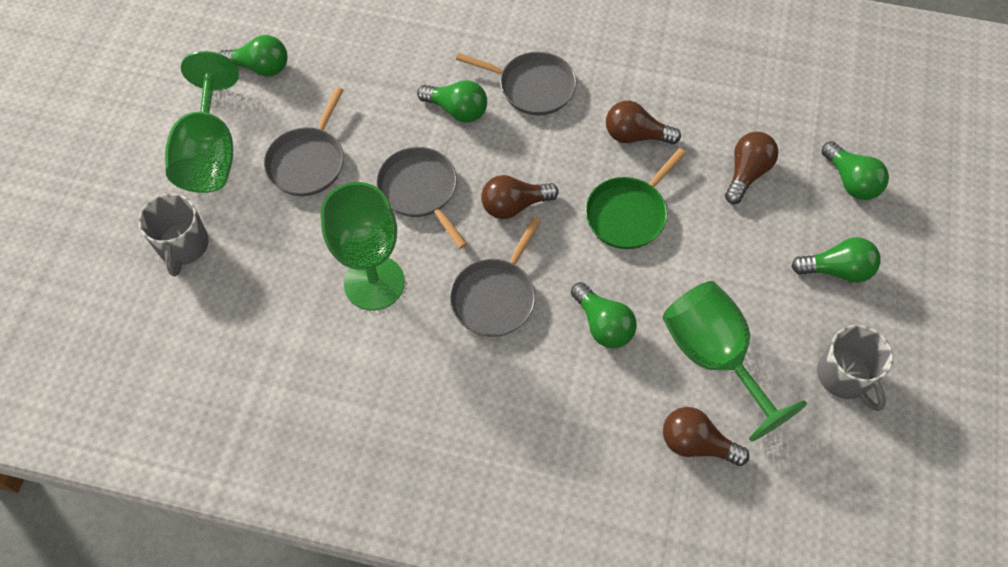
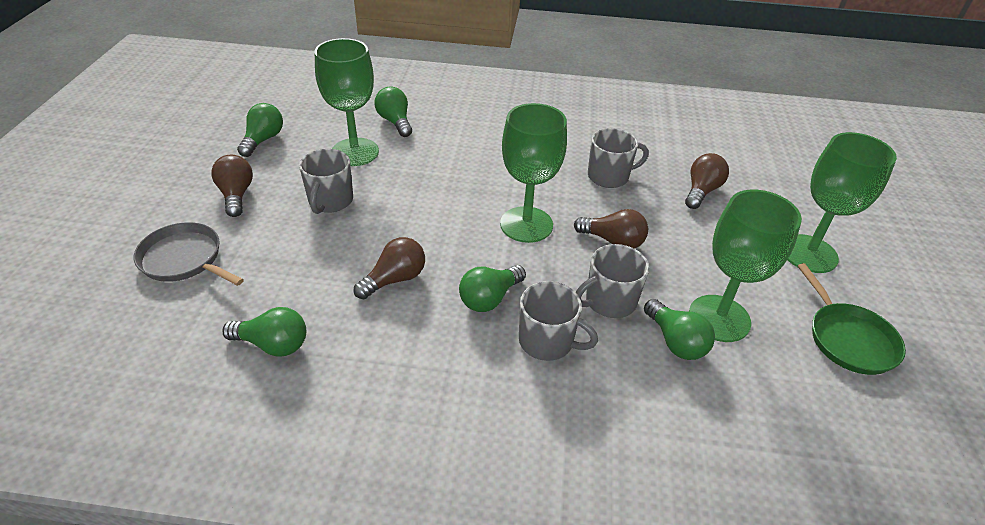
green goblet: [165,51,239,193] [321,182,405,310] [662,281,807,442] = 3 -> [314,38,379,166] [500,103,567,243] [689,190,802,342] [787,132,897,273] = 4
grey mug: [138,194,209,277] [817,325,893,411] = 2 -> [299,149,353,214] [519,281,598,361] [576,244,649,318] [588,128,649,188] = 4
grey pan: [264,87,344,196] [376,147,467,249] [450,218,541,337] [456,52,576,115] = 4 -> [134,222,244,286] = 1

